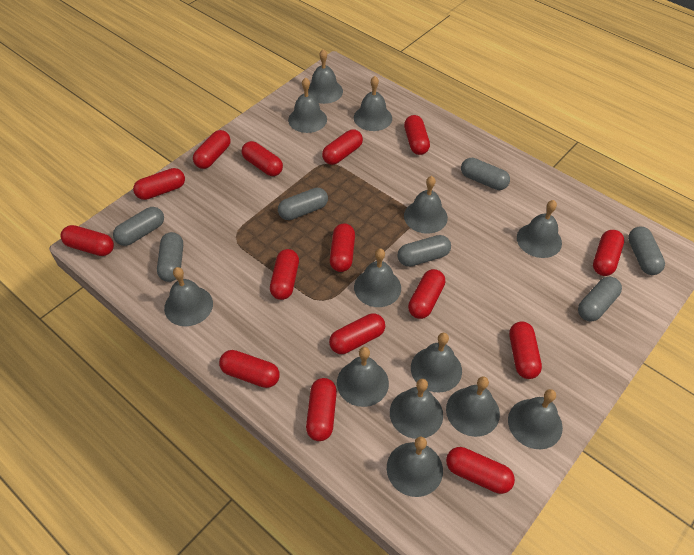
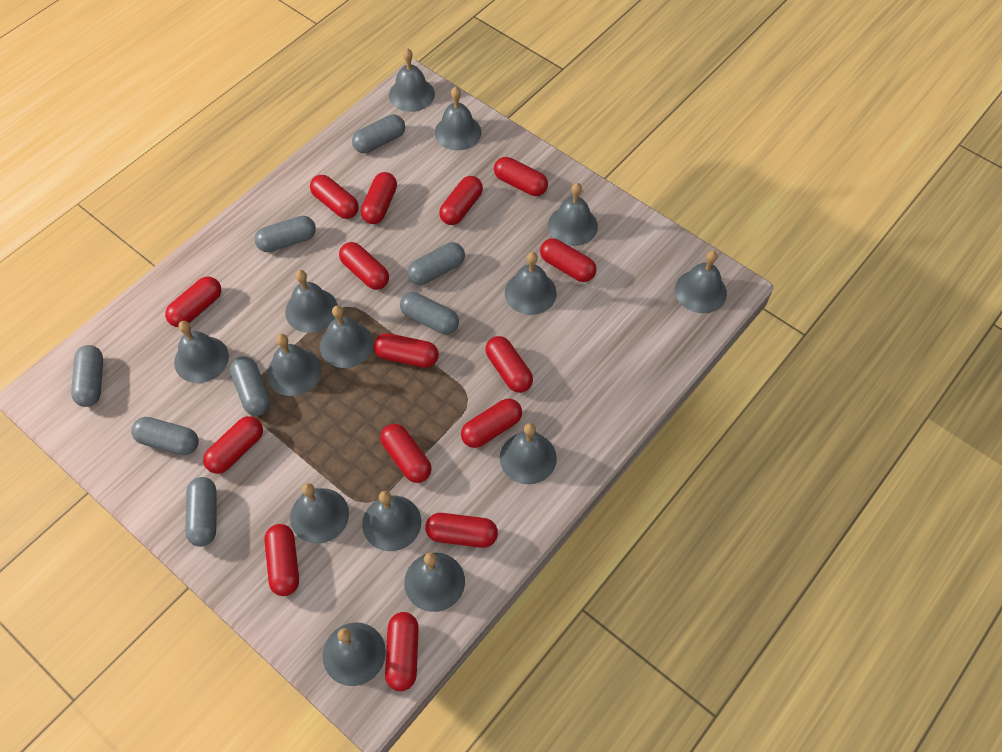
grey bell: [164,267,213,326] [288,77,327,133] [308,49,343,104] [337,347,389,407] [354,76,392,131] [354,248,401,307] [387,437,443,497] [390,379,443,439] [404,176,448,234] [411,333,462,393] [446,377,500,437] [508,389,563,449] [517,200,562,258] = 13 -> [174,321,229,383] [267,334,321,396] [285,270,338,333] [290,483,349,544] [320,305,373,368] [323,622,386,686] [362,491,421,551] [389,48,435,112] [404,552,465,612] [434,87,481,150] [500,423,557,484] [505,252,557,315] [548,183,598,246] [675,250,727,313] = 14
grey capsule: [113,207,164,246] [157,232,183,282] [278,188,328,220] [398,235,451,267] [461,158,510,190] [578,277,622,321] [628,226,665,275] = 7 -> [71,345,103,407] [131,417,199,455] [185,477,217,547] [230,356,270,416] [255,216,316,252] [352,114,405,153] [400,292,459,335] [408,242,465,285] = 8

